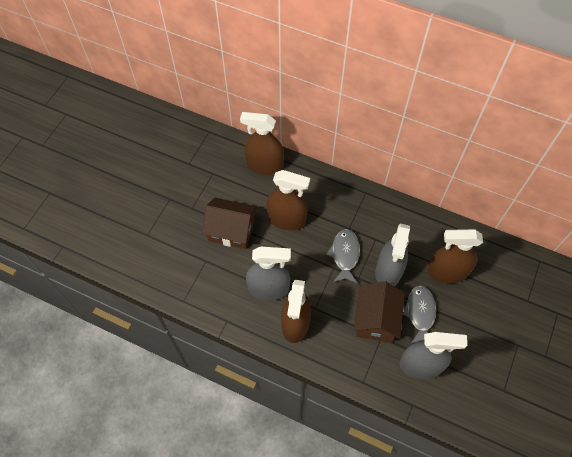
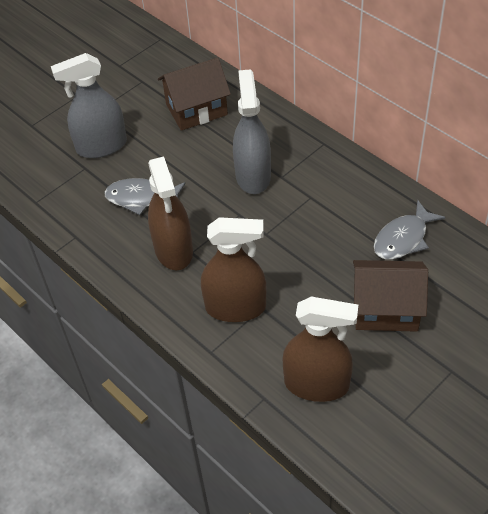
brown spray bottle: [240,112,284,175] [266,170,310,231] [281,280,311,343] [428,229,483,284] = 4 -> [148,157,193,270] [201,217,267,322] [283,297,358,402] = 3
grey spray bottle: [246,247,291,301] [375,224,410,287] [399,332,467,379] = 3 -> [51,53,127,158] [233,69,271,194] = 2

